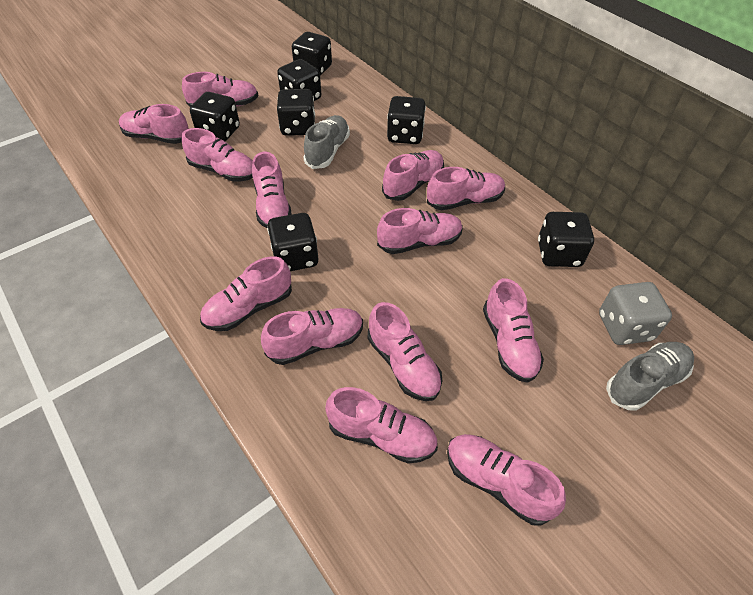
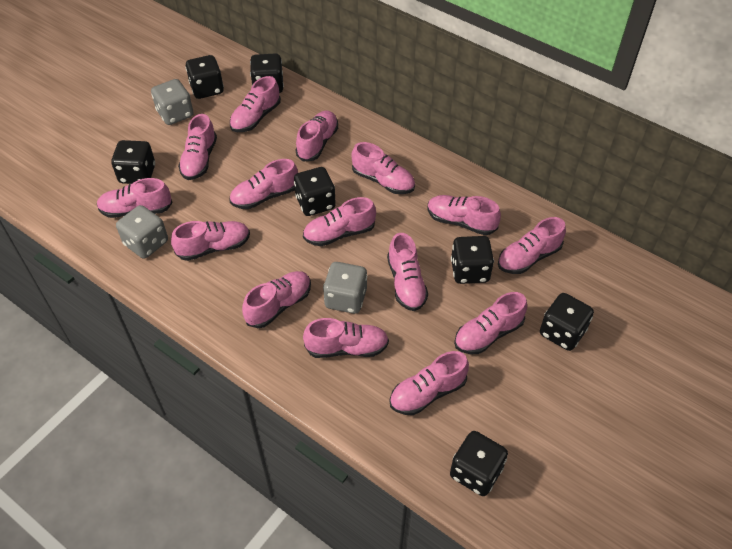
grey dice: [599,282,672,345] = 1 -> [116,205,168,259] [151,79,194,125] [323,262,367,314] = 3
grey shoe: [303,115,350,169] [606,342,694,411] = 2 -> none = 0
pink shoe: [119,104,189,144] [182,72,258,107] [182,128,253,181] [200,256,292,331] [252,152,292,228] [261,308,363,365] [325,387,438,464] [368,302,442,401] [377,208,463,254] [382,150,444,201] [427,167,505,210] [447,434,566,526] [483,278,544,383] = 13 -> [97,178,173,218] [171,221,250,261] [178,114,217,180] [229,159,298,209] [230,76,281,132] [242,271,311,328] [296,110,338,162] [303,197,376,246] [303,318,389,358] [351,142,415,194] [387,233,428,311] [390,351,469,415] [427,195,501,235] [454,292,527,354] [498,217,566,274] = 15

